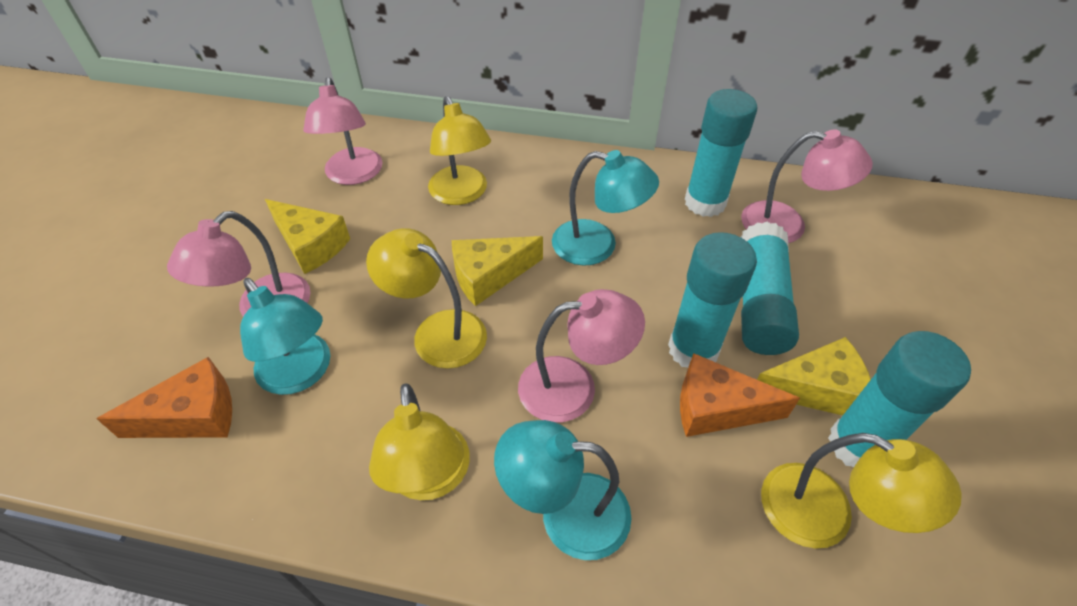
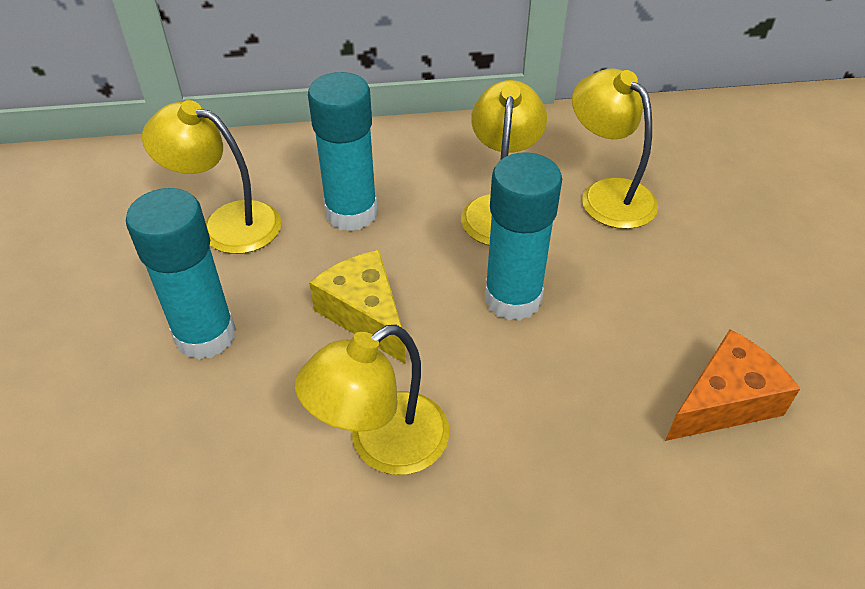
orange cheese: [97,357,232,438] [680,353,800,437] = 2 -> [665,329,800,441] = 1
pink lamp: [167,211,311,316] [303,77,383,185] [518,289,645,423] [741,129,873,243] = 4 -> none = 0
turquoise glue stick: [668,232,757,368] [685,89,758,217] [741,222,799,355] [828,331,971,468] = 4 -> [126,188,236,360] [308,72,378,231] [485,152,562,321] = 3
turquoise lamp: [240,278,330,395] [494,420,632,560] [552,150,659,266] = 3 -> none = 0
yellow cheese: [265,199,350,274] [452,236,543,306] [757,337,871,415] = 3 -> [309,250,406,364] = 1

